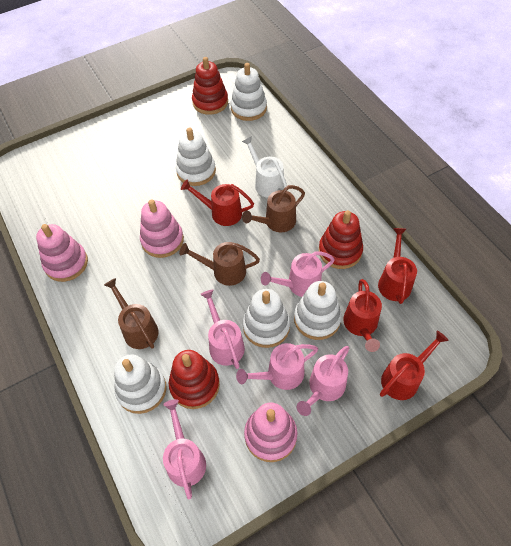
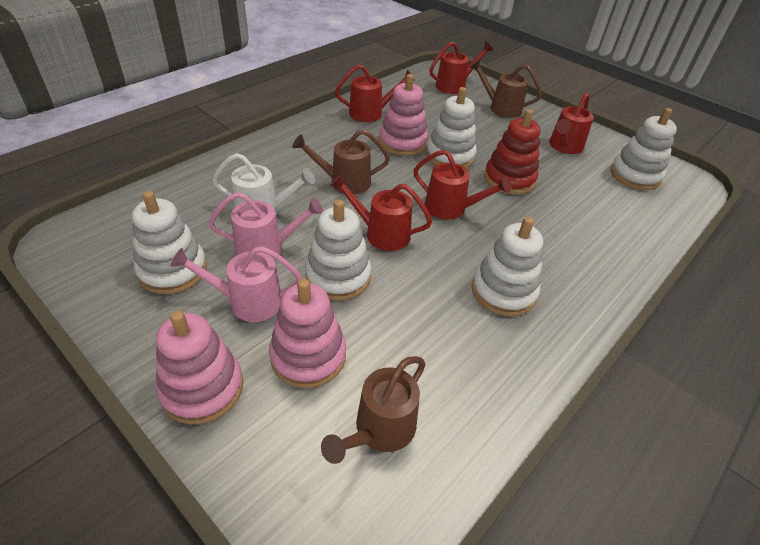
pink watering can: [163,399,206,499] [200,290,245,369] [236,343,318,390] [261,251,335,297] [297,346,349,416] = 5 -> [171,246,303,322] [208,192,323,260] = 2
red stacking toy: [169,350,220,409] [192,57,228,115] [319,210,363,269] = 3 -> [484,109,541,194] = 1
red watering can: [181,179,254,226] [343,279,382,352] [378,228,417,304] [380,331,449,400] = 4 -> [330,173,432,251] [335,64,415,122] [414,150,511,220] [430,41,493,94] [549,92,594,154] = 5

